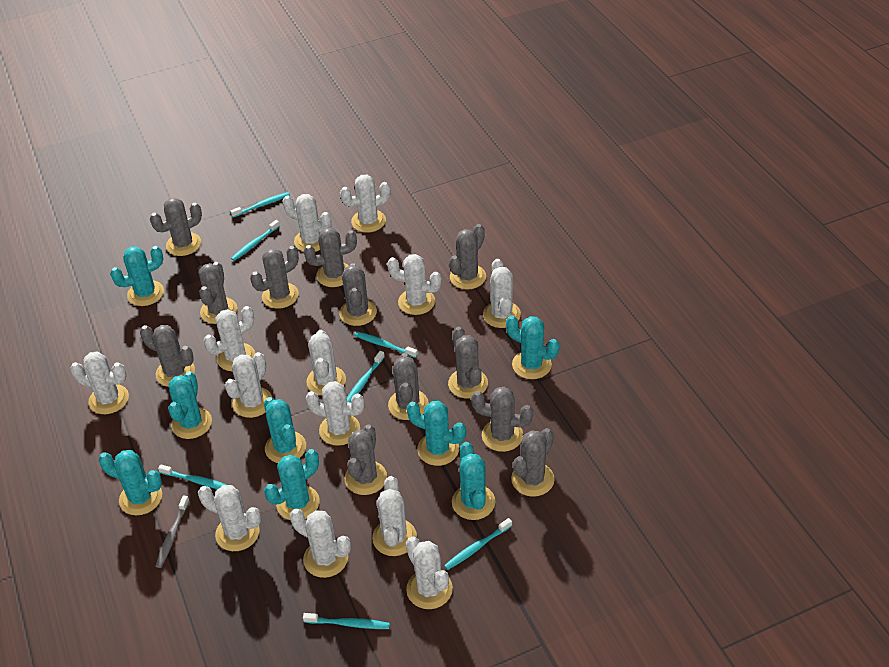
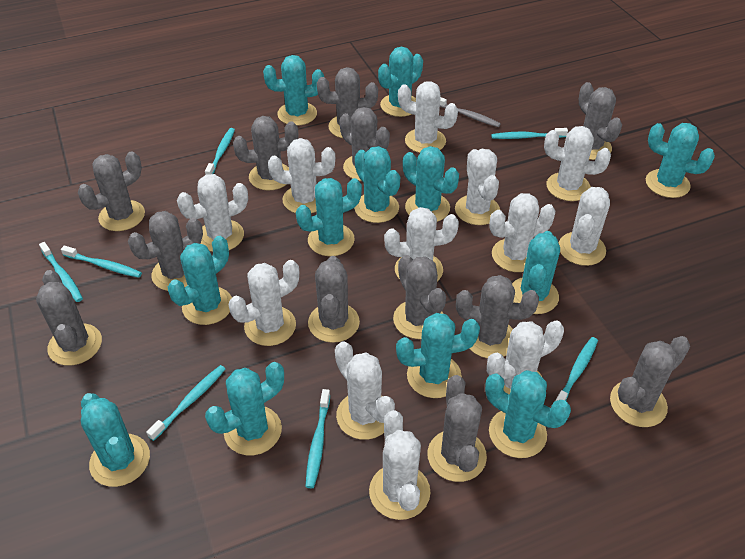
turquoise cactus: [99,450,162,515] [110,246,164,306] [168,371,212,439] [264,397,306,463] [264,449,320,520] [407,401,466,466] [452,442,495,520] [506,315,560,379] = 8 -> [81,393,150,487] [168,236,232,325] [205,362,284,455] [263,55,324,126] [296,178,362,256] [354,146,400,223] [378,47,423,117] [396,313,480,398] [403,146,459,222] [485,370,571,458] [512,231,560,314] [646,123,715,198] = 12
white cactus: [70,351,129,414] [198,485,261,551] [204,306,255,371] [225,352,272,418] [283,194,332,252] [290,509,351,578] [306,330,346,396] [306,381,365,446] [340,175,390,233] [372,476,417,556] [387,254,442,315] [406,537,453,609] [483,259,521,328] = 13 -> [177,174,248,252] [229,260,299,346] [268,138,335,213] [335,341,395,440] [369,410,431,520] [384,207,459,281] [398,81,458,153] [455,149,500,225] [487,321,564,395] [489,193,555,272] [544,126,611,201] [558,187,610,266] = 12

